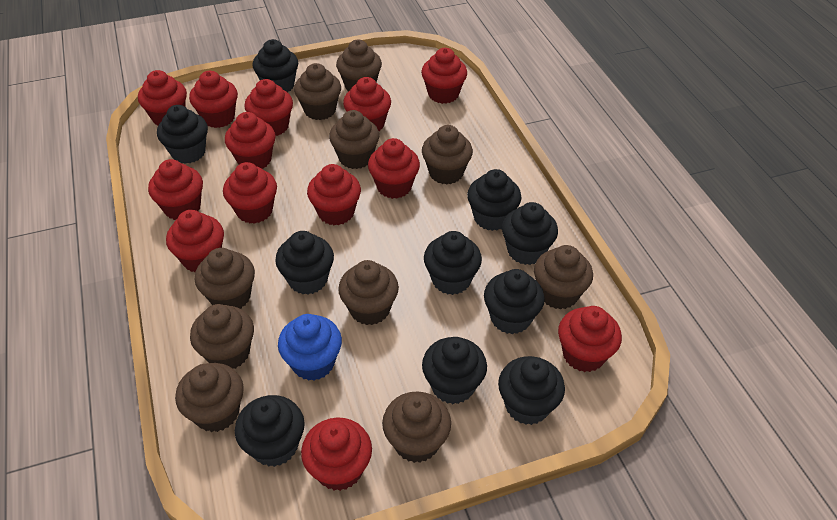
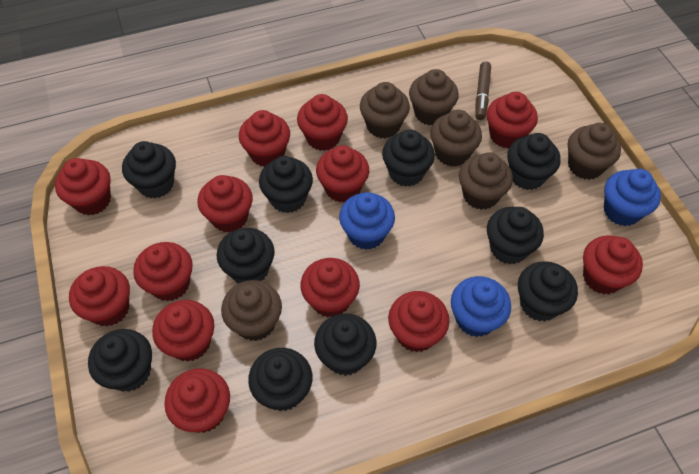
blue cupcake: [278,314,342,381] = 1 -> [339,192,395,250] [451,276,511,337] [604,169,661,226] = 3
brown cupcake: [175,363,244,432] [190,304,254,369] [195,248,255,309] [294,63,341,120] [329,110,379,169] [336,40,382,92] [338,260,399,325] [382,392,451,463] [422,125,473,185] [534,245,593,309] = 10 -> [221,280,282,341] [360,82,410,138] [409,69,459,125] [430,110,482,167] [459,152,513,210] [568,123,621,180] = 6
brown marker: none = 0 -> [476,61,491,120] = 1

